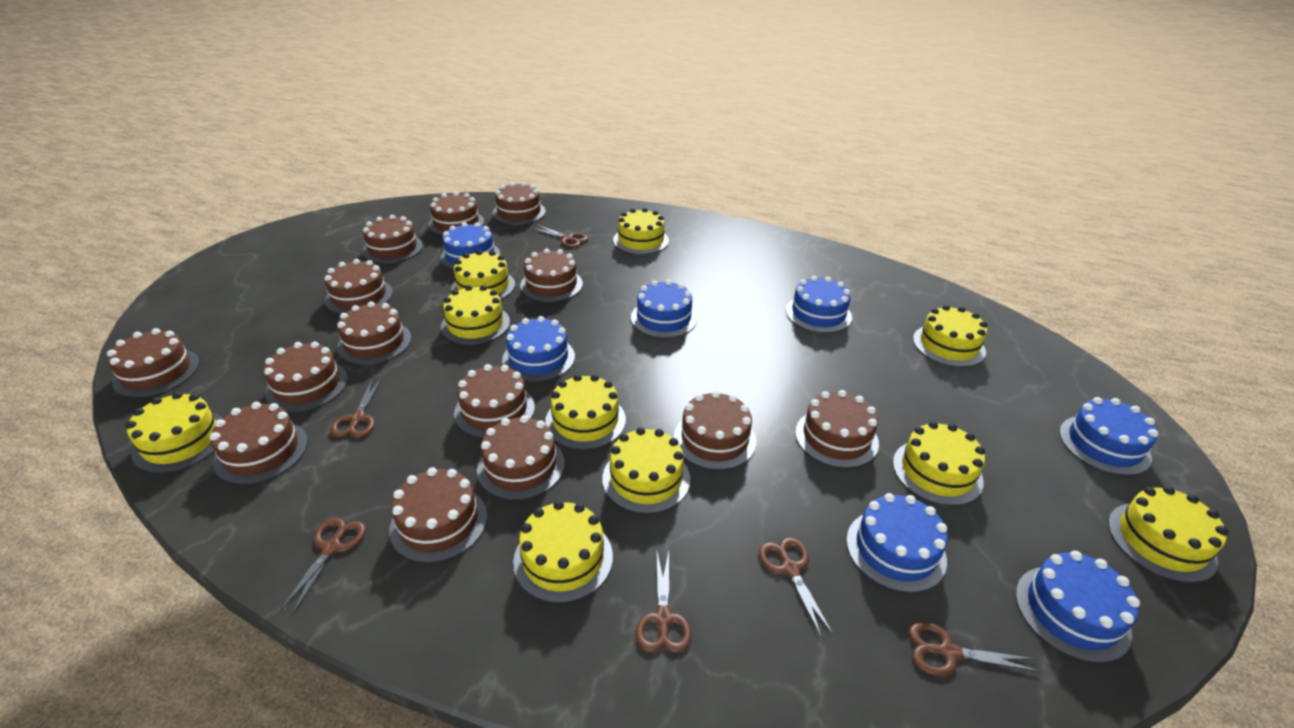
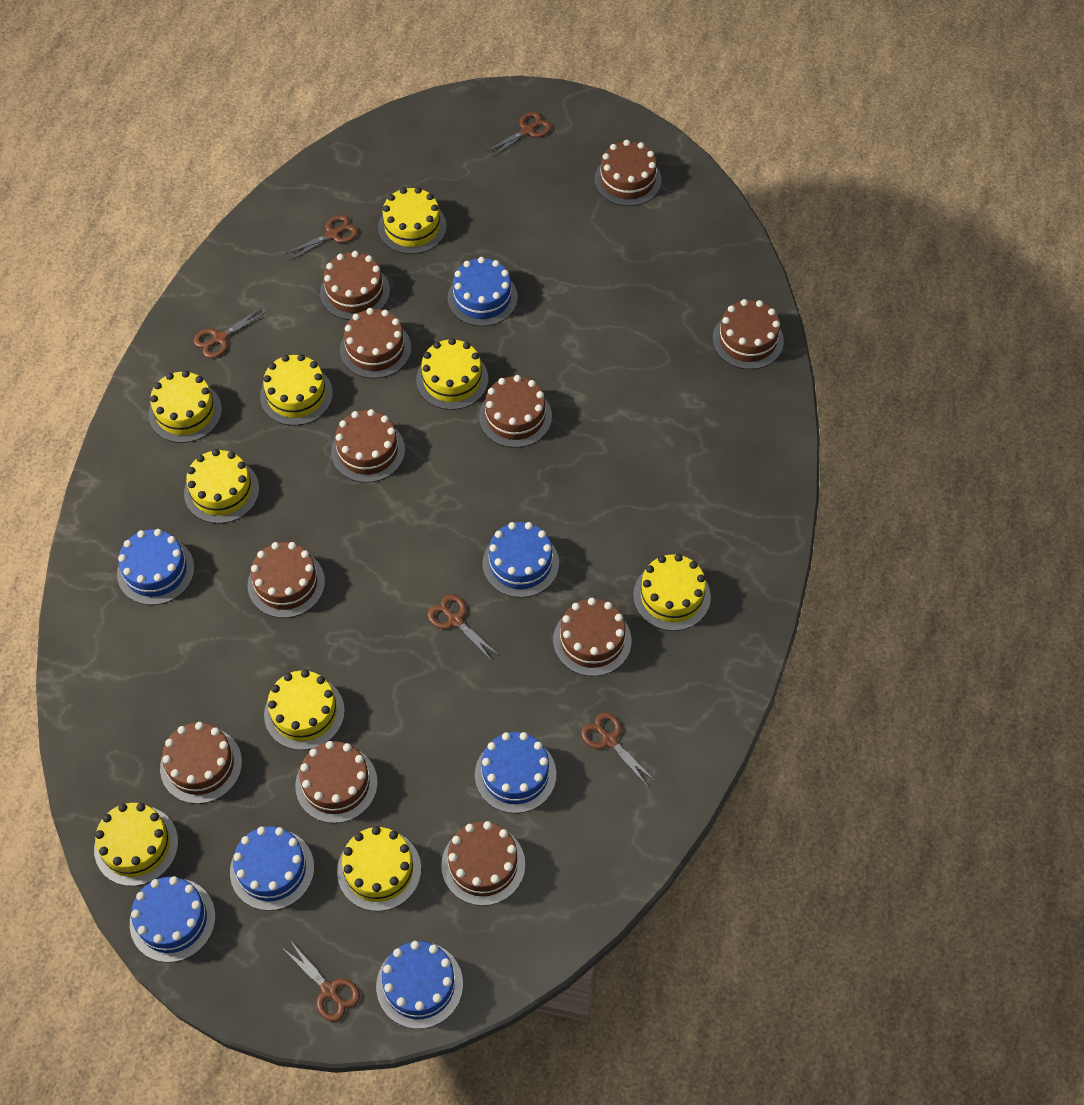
brown cake: [107,328,199,397] [210,402,308,484] [264,341,348,412] [324,259,393,314] [337,301,411,365] [362,215,423,263] [389,467,487,563] [429,192,484,236] [454,364,535,438] [477,415,565,500] [492,182,546,225] [520,249,583,302] [674,391,756,470] [795,390,879,468] = 14 -> [160,722,242,804] [248,542,325,618] [295,741,378,823] [320,251,390,320] [331,409,405,483] [340,308,411,379] [441,821,525,906] [479,375,552,448] [553,598,632,676] [594,140,662,206] [713,299,784,369] = 11
yellow cake: [126,392,223,473] [441,285,510,345] [451,250,515,300] [513,500,613,603] [545,374,626,450] [602,427,690,514] [613,208,669,255] [893,421,985,506] [913,305,987,367] [1108,486,1228,583] = 10 -> [94,803,178,886] [149,370,222,443] [184,449,259,524] [260,354,333,426] [264,670,345,750] [337,826,421,911] [378,187,447,254] [416,338,488,410] [633,554,711,631] = 9

